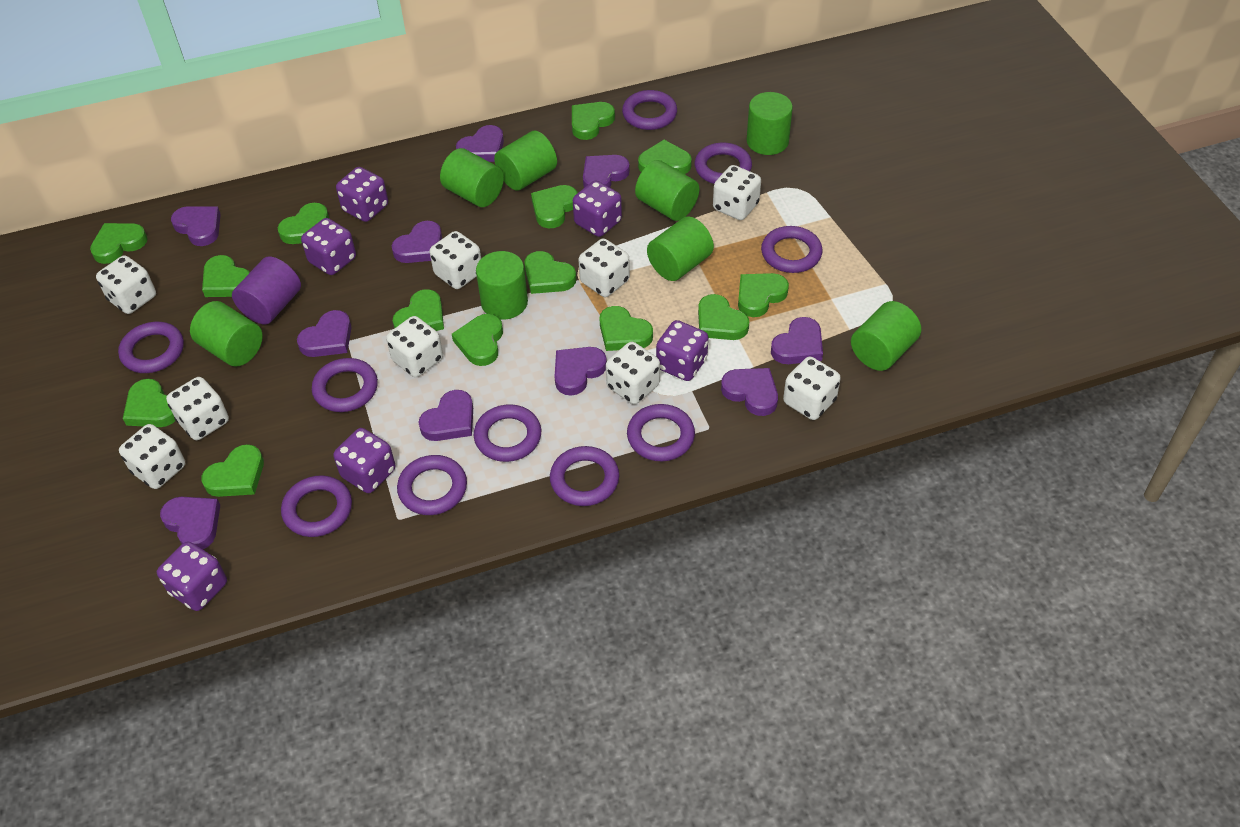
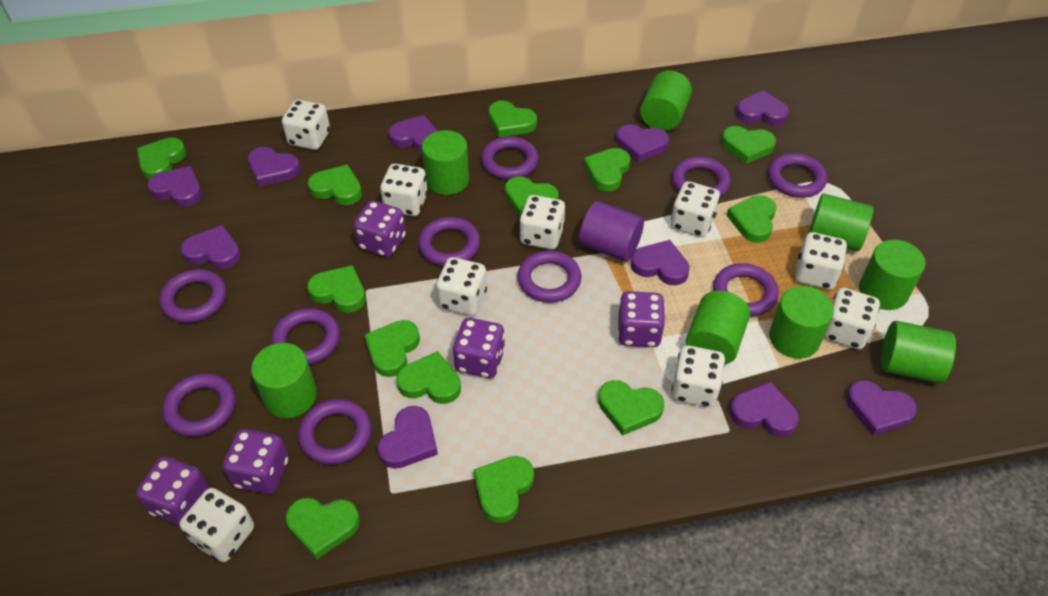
green heart: [90,223,148,264] [123,379,176,427] [202,255,250,297] [202,444,264,497] [278,203,329,244] [393,289,444,331] [452,314,503,366] [524,251,576,294] [531,185,577,228] [572,102,615,140] [600,306,653,351] [638,140,692,174] [698,294,749,340] [738,273,789,317] = 14 -> [137,138,186,180] [286,498,360,560] [307,265,366,313] [308,165,362,205] [365,320,420,377] [396,351,461,404] [474,456,534,523] [489,101,537,137] [505,176,559,217] [584,148,630,192] [598,380,664,436] [721,126,776,164] [726,195,776,243] = 13
purple dice: [157,541,227,611] [301,218,356,275] [333,428,395,493] [336,167,388,222] [573,180,622,237] [656,320,708,381] = 6 -> [136,456,210,526] [223,429,288,494] [353,200,406,257] [453,318,505,378] [618,291,665,347] = 5

